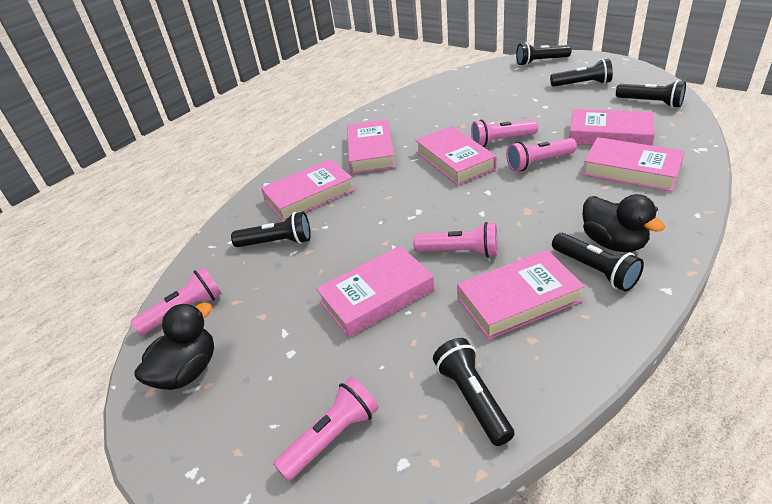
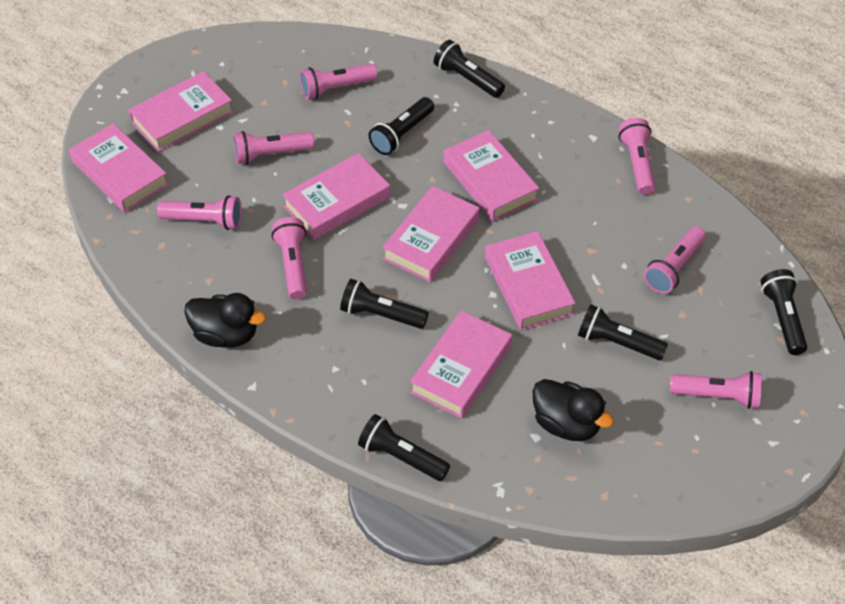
pink flashlight: [130,267,222,336] [273,377,379,481] [413,222,498,257] [471,119,538,147] [506,138,577,171] = 5 -> [157,195,242,230] [233,131,314,164] [272,217,307,300] [300,64,378,100] [619,118,655,195] [644,227,706,294] [670,371,762,409] = 7

